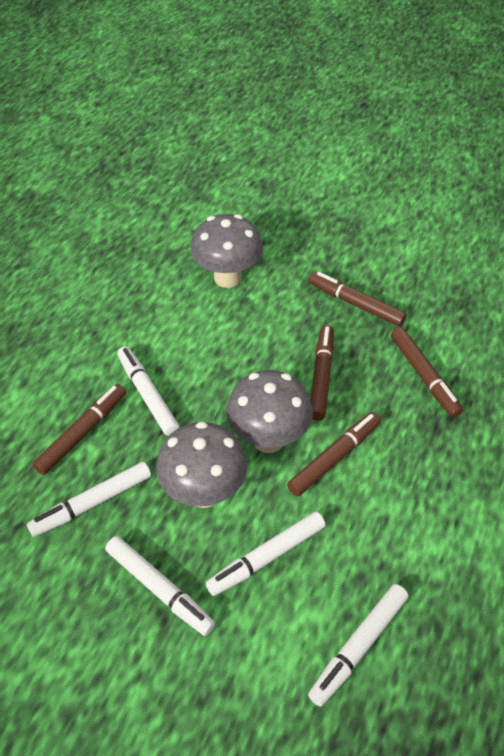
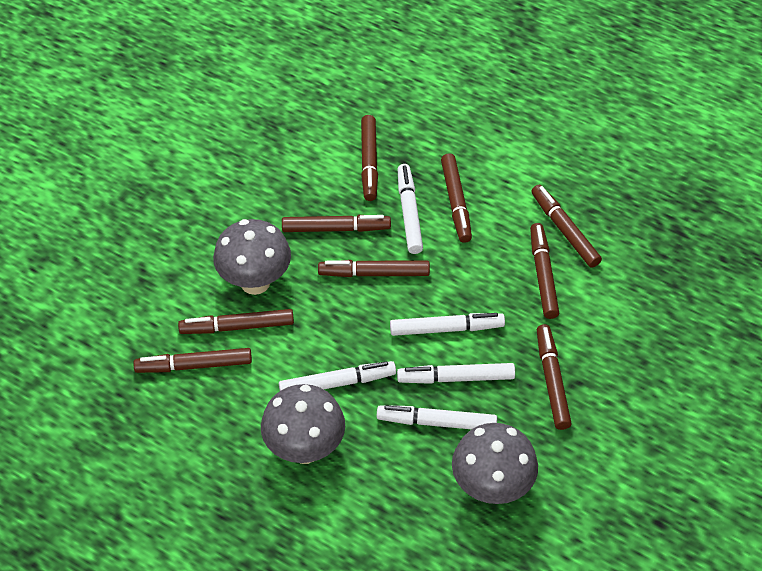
brown marker: [32,384,126,475] [287,412,381,496] [309,272,407,327] [310,325,334,421] [391,327,463,417] = 5 -> [133,348,252,373] [178,309,294,334] [282,215,391,232] [318,260,430,277] [361,115,378,201] [441,153,472,243] [530,223,559,319] [532,185,602,268] [537,324,572,430] = 9

